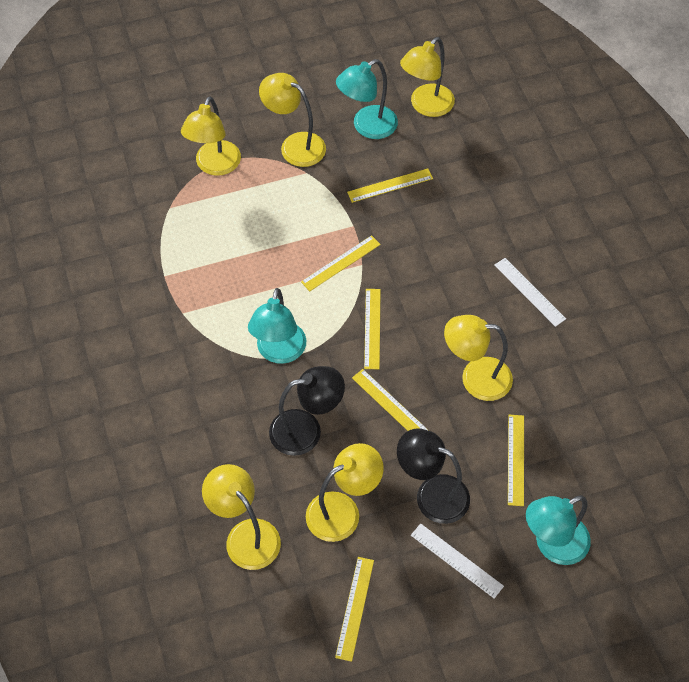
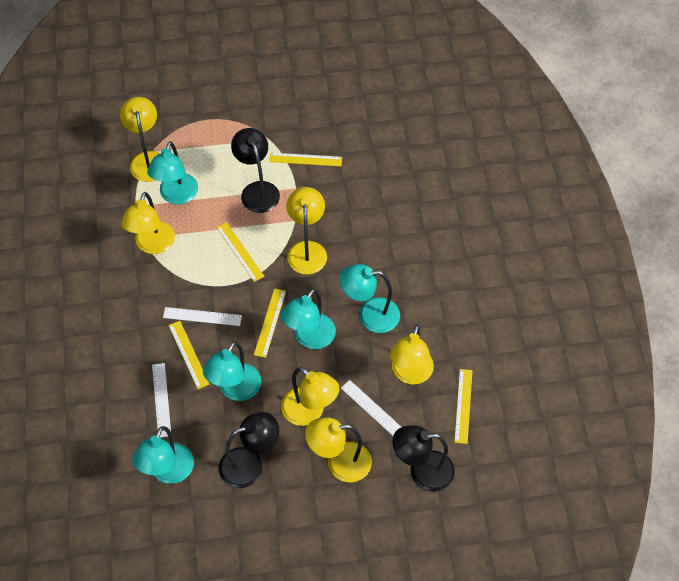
black lamp: [269,366,345,456] [397,429,470,524] = 2 -> [219,412,279,488] [231,128,280,213] [392,425,455,492] = 3
turquoise lamp: [248,288,306,364] [336,59,398,139] [526,495,591,565] = 3 -> [132,426,194,484] [147,141,198,204] [203,342,261,401] [281,289,336,349] [339,264,400,333] = 5
white ruler: [411,523,504,599] [494,258,566,327] = 2 -> [152,363,171,438] [163,307,242,326] [341,380,401,436] = 3
yellow ruler: [301,235,381,291] [335,557,374,662] [347,168,433,203] [352,369,429,431] [364,289,381,369] [508,415,524,506] = 6 -> [169,321,210,389] [217,222,265,282] [254,288,286,358] [269,153,342,166] [454,369,473,444] = 5

